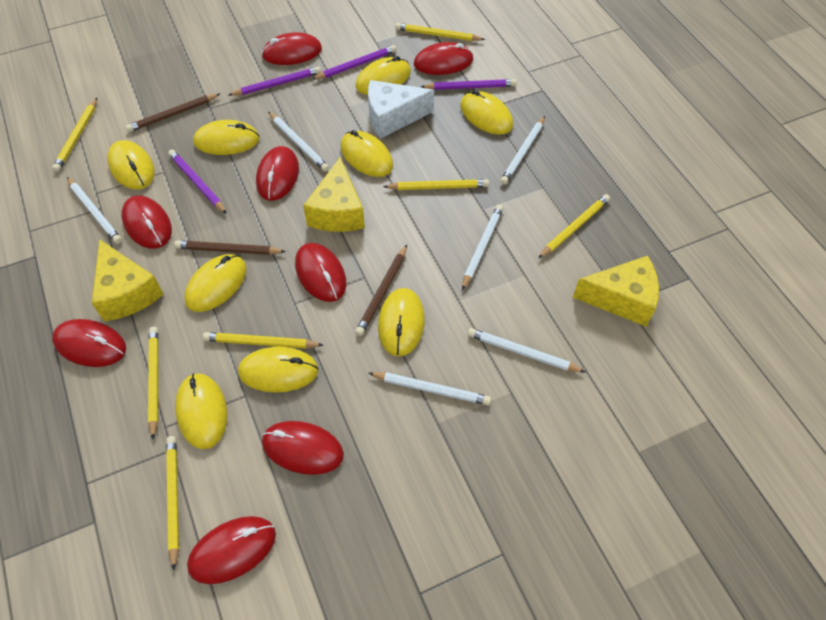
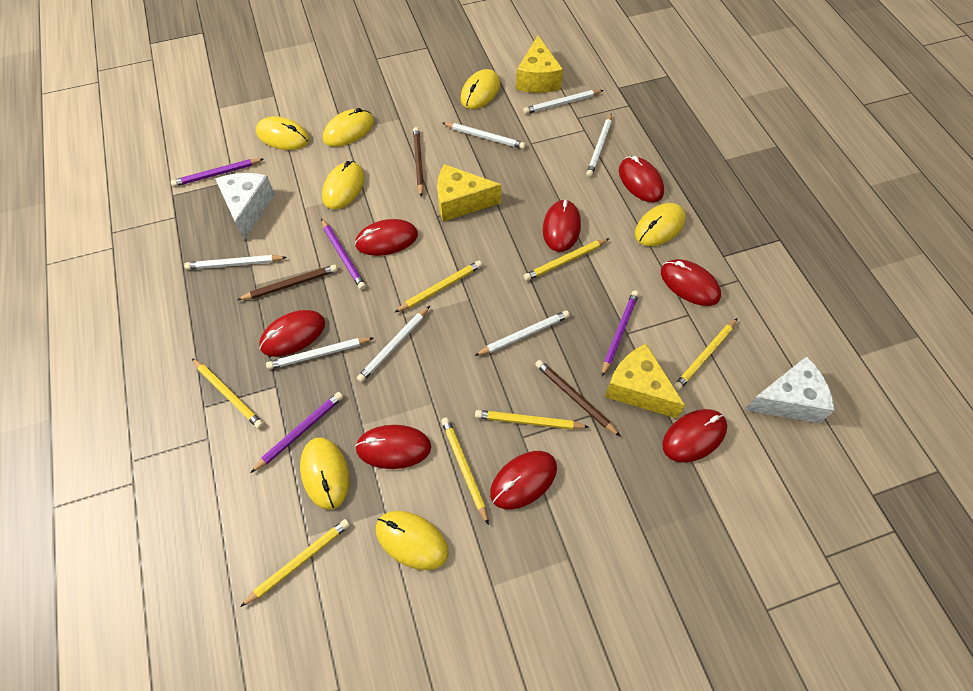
white cheese: [368,80,434,139] = 1 -> [215,173,275,240] [745,356,835,423] = 2
white pencil: [67,177,122,244] [268,112,329,172] [368,372,491,405] [462,205,503,290] [468,328,585,372] [500,116,545,185] = 6 -> [184,255,287,270] [266,337,373,370] [357,306,430,383] [443,122,526,149] [474,310,570,356] [523,90,603,114] [586,113,612,177] = 7
yellow mouse: [107,140,155,190] [175,373,227,449] [184,254,247,312] [193,120,260,155] [238,347,319,393] [341,130,393,177] [356,56,411,95] [378,288,425,356] [460,90,513,135] = 9 -> [256,116,309,150] [300,437,349,510] [322,161,364,209] [323,108,374,147] [376,511,449,570] [461,69,500,109] [635,203,686,246] = 7

